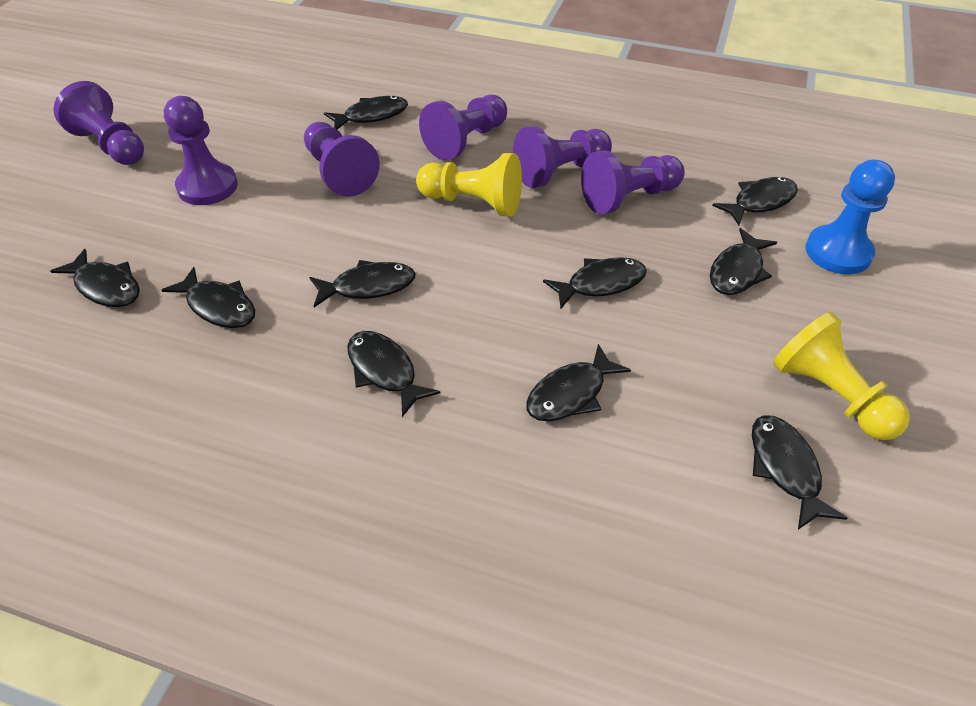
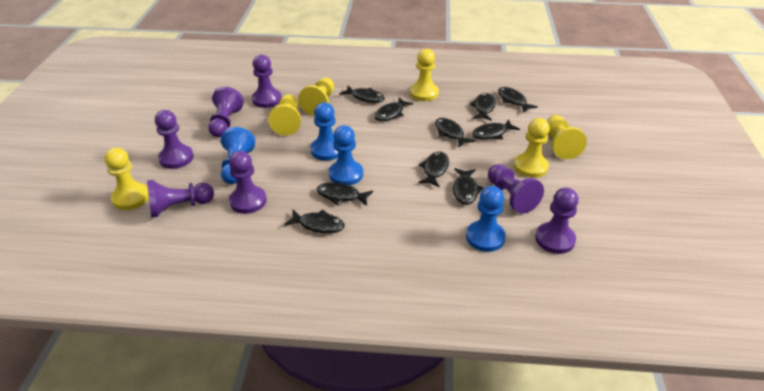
blue pawn: [806,160,895,275] = 1 -> [221,127,255,184] [310,102,339,161] [329,125,363,185] [466,186,506,252] = 4
purple pawn: [54,81,144,165] [164,96,238,205] [304,122,380,197] [419,95,507,160] [513,126,612,188] [581,150,685,214] = 6 -> [147,180,214,218] [155,110,194,169] [208,87,244,137] [229,151,266,214] [252,55,282,108] [488,164,544,214] [535,188,579,254] = 7
yellow pawn: [416,153,522,217] [773,312,910,440] = 2 -> [104,148,149,210] [268,94,301,136] [298,78,334,116] [410,49,439,101] [514,118,550,178] [547,115,587,159] = 6

